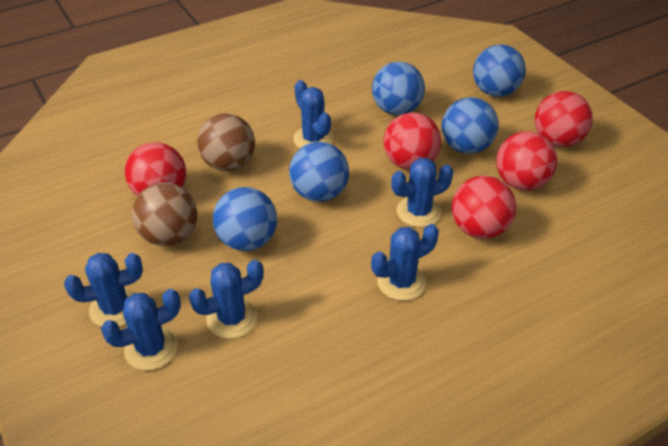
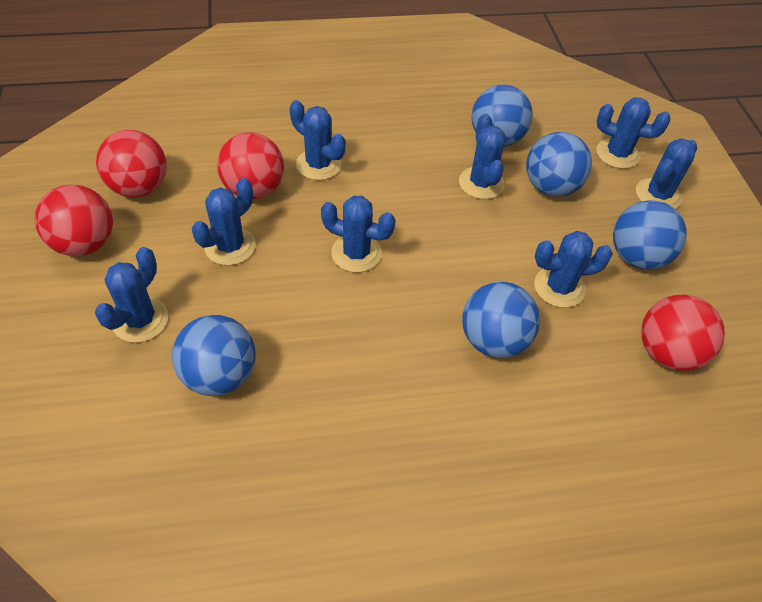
blue cactus: [64,253,143,327] [101,289,181,371] [189,260,264,339] [293,80,333,148] [371,224,439,301] [391,158,453,227] = 6 -> [95,247,168,343] [192,178,256,265] [290,100,346,180] [321,196,396,272] [459,114,506,199] [534,231,613,308] [596,98,671,169] [636,138,697,209] = 8
brown ball: [132,182,197,246] [197,113,255,171] = 2 -> none = 0
red ball: [125,142,186,196] [383,113,441,170] [452,176,516,239] [496,131,557,190] [535,91,593,147] = 5 -> [35,185,113,256] [96,130,167,198] [217,132,284,199] [641,295,725,371] = 4

